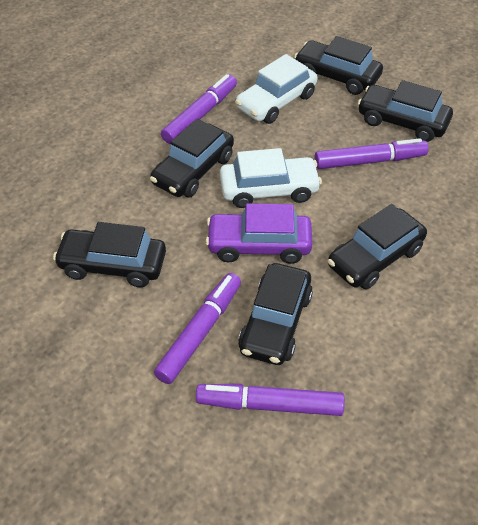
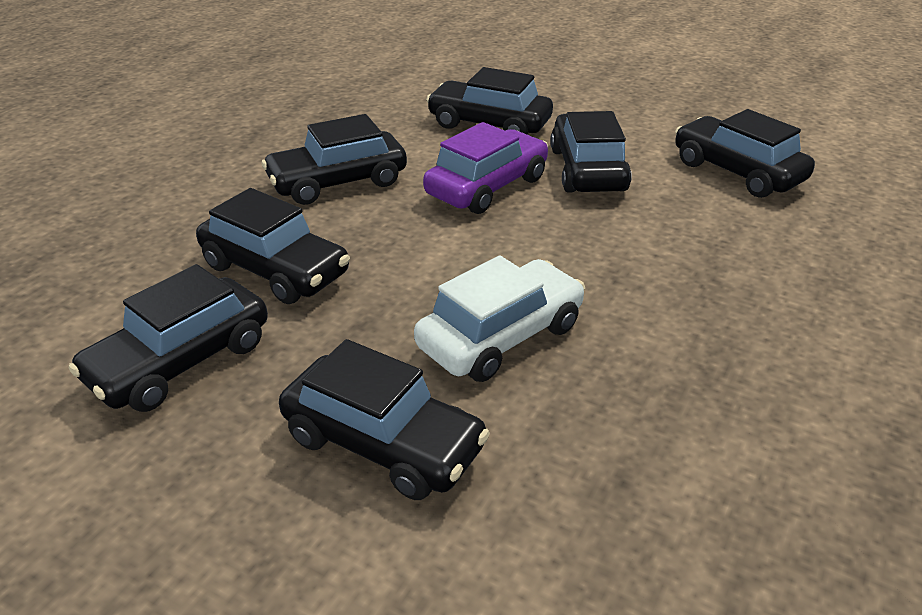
black car: [53,222,166,287] [150,119,234,198] [238,263,313,365] [294,36,383,95] [328,204,427,290] [357,80,453,142] = 6 -> [69,264,268,412] [196,188,350,304] [262,114,407,205] [279,339,490,500] [426,67,553,135] [550,111,632,193] [675,109,815,198] = 7
purple marker: [154,273,241,384] [161,74,237,144] [196,384,345,416] [315,138,429,169] = 4 -> none = 0
white car: [220,148,322,208] [235,54,317,124] = 2 -> [414,256,585,382] = 1

